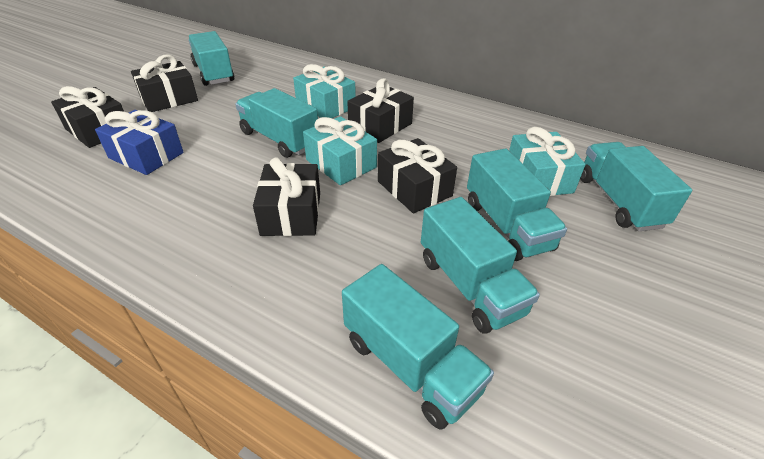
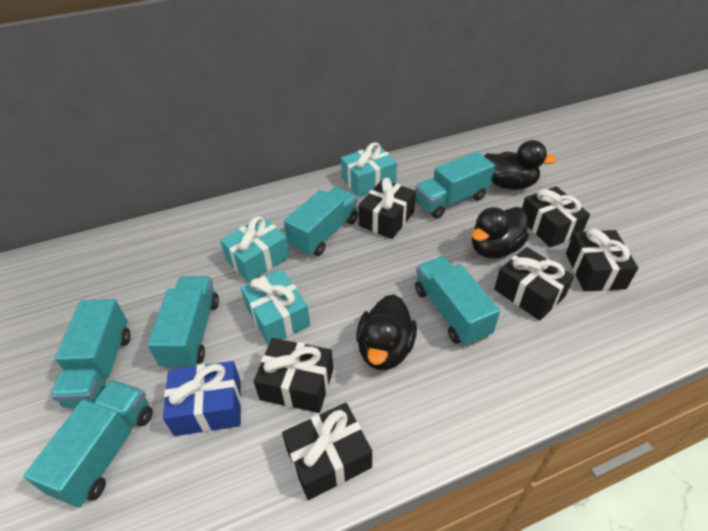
black duck: none = 0 -> [356,295,417,370] [472,207,529,259] [484,140,557,190] = 3
black gift: [51,86,124,148] [131,55,198,112] [253,158,320,236] [347,78,414,143] [378,138,457,213] = 5 -> [254,338,333,413] [282,403,372,500] [358,178,416,239] [494,247,574,321] [522,186,590,248] [566,228,638,292] = 6

